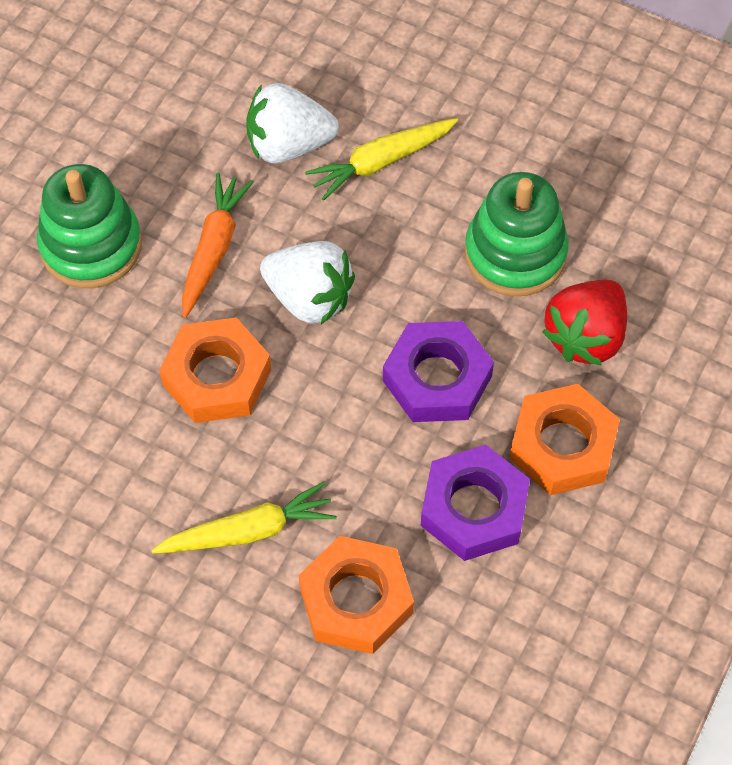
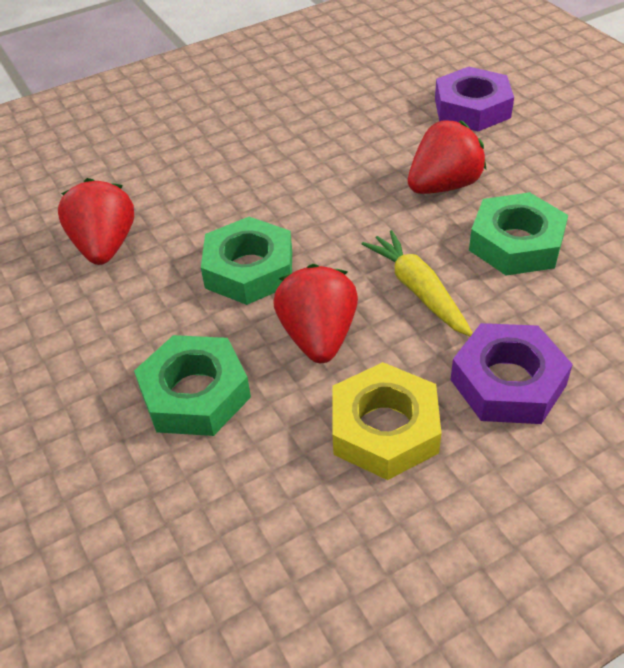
green nut: none = 0 -> [134,335,251,436] [201,217,292,305] [469,192,568,275] = 3
green stacking toy: [37,164,142,288] [465,172,569,296] = 2 -> none = 0
orange carrot: [182,173,254,318] = 1 -> none = 0
orange nut: [159,317,271,423] [299,536,414,654] [509,384,620,495] = 3 -> none = 0
red strawberry: [542,280,627,366] = 1 -> [58,178,134,265] [273,264,358,363] [408,120,486,194] = 3
white strawberry: [246,83,339,164] [260,241,355,325] = 2 -> none = 0
yellow carrot: [151,482,337,554] [305,118,458,201] = 2 -> [362,230,473,337] = 1
yellow nut: none = 0 -> [332,362,441,480] = 1

